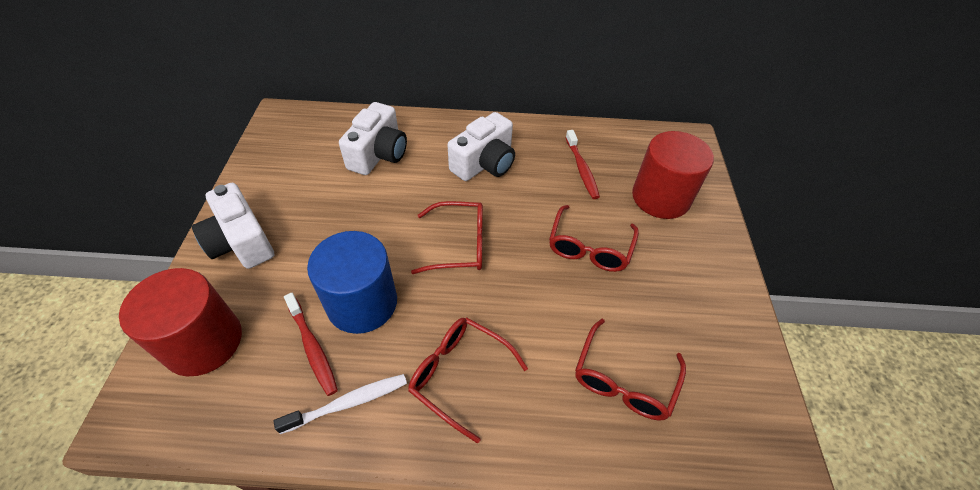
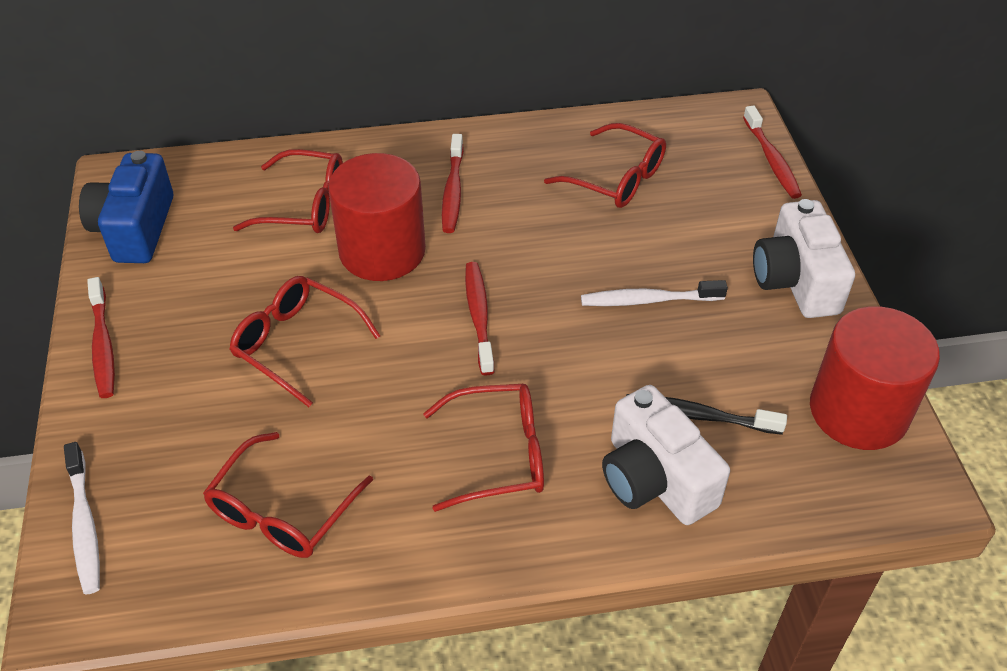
black toothbrush: none = 0 -> [626,394,787,435] = 1
blue camera: none = 0 -> [79,151,173,263] = 1
blue cylinder: [307,231,397,334] = 1 -> none = 0
red glasses: [408,317,528,443] [411,201,483,274] [549,205,639,272] [575,319,686,421] = 4 -> [203,432,373,558] [229,276,380,407] [233,149,343,233] [423,384,544,512] [544,123,666,208] = 5
red toothbrush: [284,293,338,396] [565,130,600,199] = 2 -> [87,277,115,398] [442,134,464,233] [465,262,494,376] [743,105,802,199] = 4
white camera: [192,183,274,269] [339,102,407,175] [448,112,515,181] = 3 -> [602,385,730,525] [753,199,855,318] = 2
white toothbrush: [274,374,407,434] = 1 -> [64,442,100,594] [581,280,728,306] = 2

